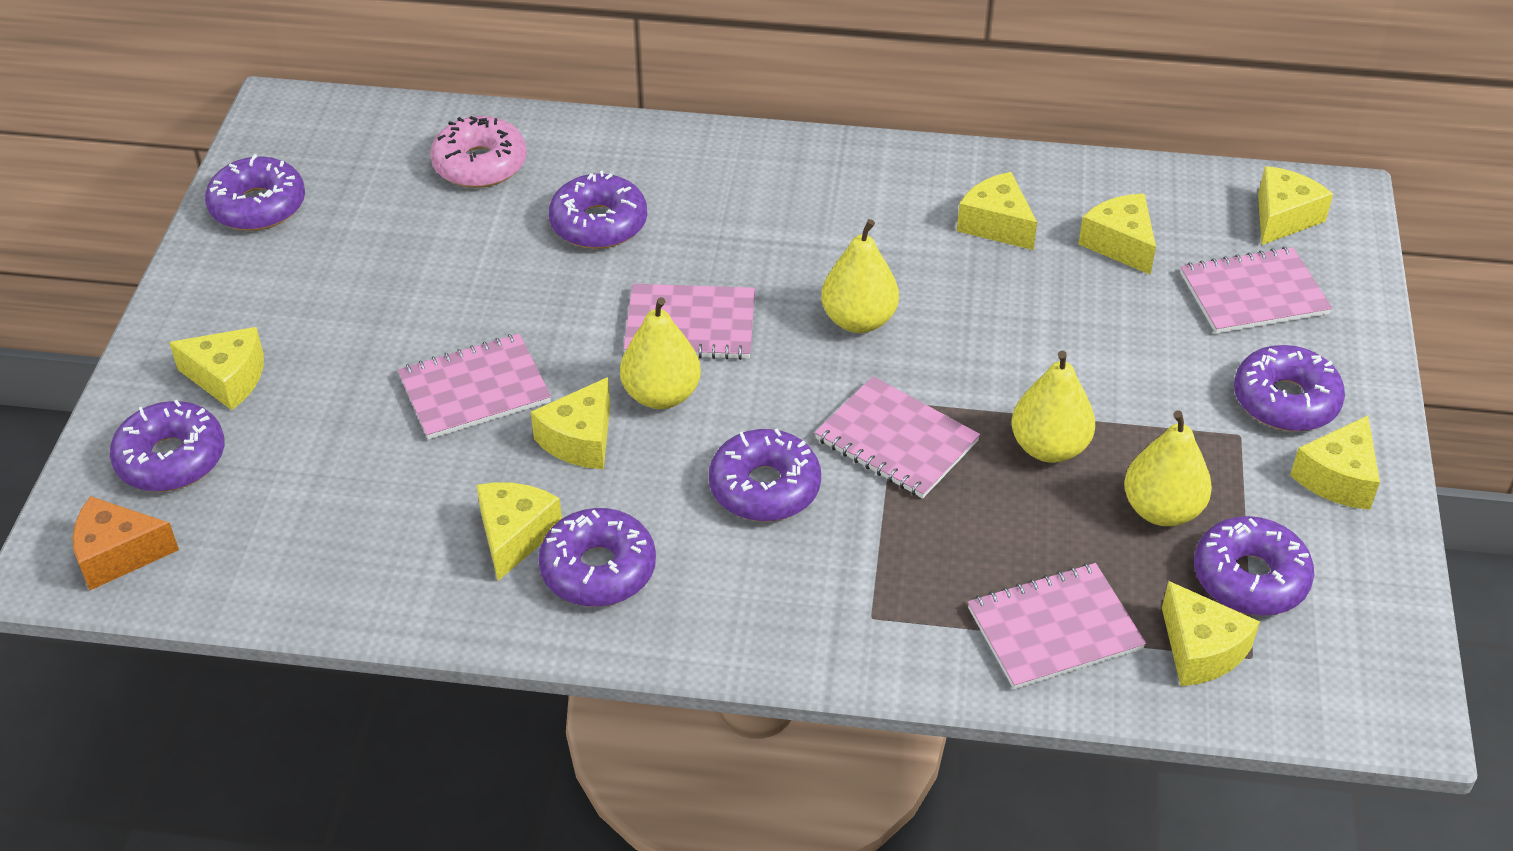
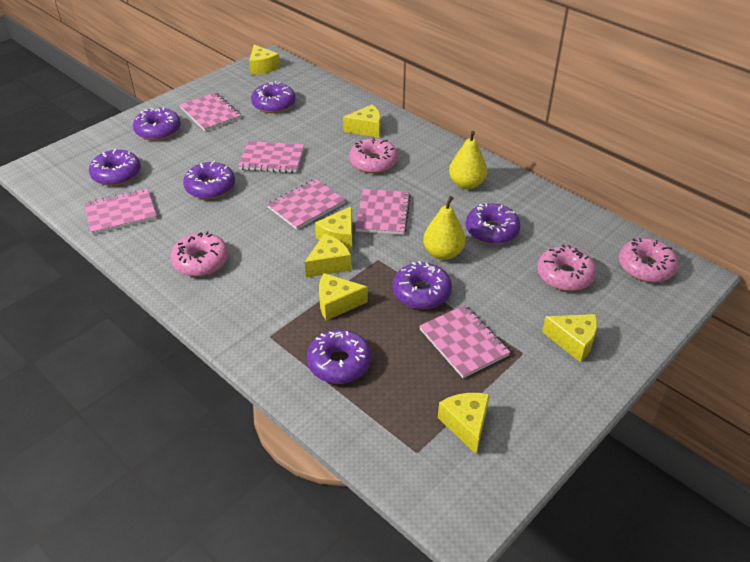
orange cheese: [73,496,179,590] = 1 -> none = 0
pink donut: [430,116,527,188] = 1 -> [170,232,228,276] [349,138,398,173] [537,244,597,291] [619,238,679,282] = 4
pink notebook: [398,334,551,440] [624,284,755,360] [815,376,980,498] [968,563,1146,689] [1180,247,1332,334] = 5 -> [84,189,157,235] [180,92,241,131] [238,141,304,173] [267,179,345,230] [355,189,411,235] [419,305,510,378] = 6
yellow cheese: [169,327,264,410] [476,482,562,581] [531,377,610,469] [957,172,1037,250] [1078,194,1156,275] [1162,581,1260,686] [1258,166,1333,245] [1290,415,1380,510] = 8 -> [249,45,280,75] [305,234,351,278] [315,206,352,250] [319,273,368,321] [343,104,381,138] [438,393,490,454] [542,314,597,362] = 7
yellow pear: [620,297,701,409] [821,219,899,333] [1011,351,1095,463] [1124,410,1212,526] = 4 -> [423,196,466,260] [449,131,487,189] = 2

